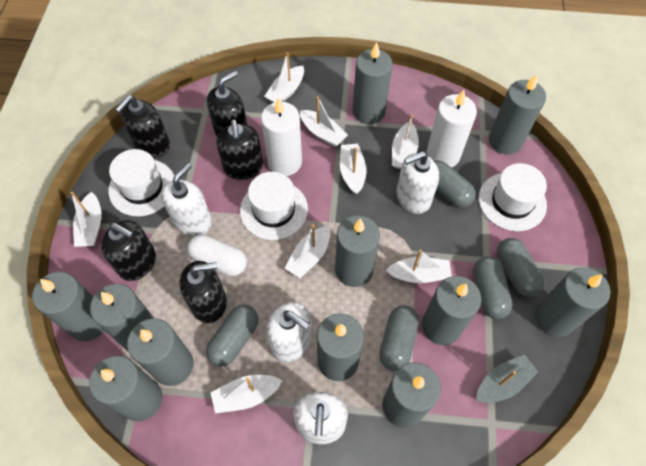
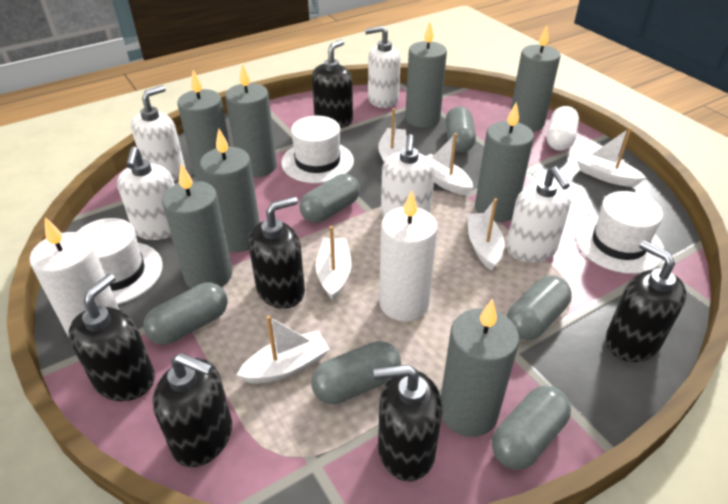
black soap dispenser: [101,220,156,281] [115,95,170,158] [180,261,227,323] [207,71,247,136] [216,120,263,180] = 5 -> [68,274,155,401] [153,353,232,467] [248,196,305,309] [312,40,353,128] [374,365,442,482] [606,240,687,362] = 6
grey boat: [476,354,538,403] = 1 -> none = 0
grey candle: [32,272,105,341] [89,356,162,421] [90,284,154,351] [127,318,193,386] [317,313,364,381] [335,215,380,287] [353,42,393,124] [382,362,441,428] [422,276,482,345] [489,74,546,155] [535,267,611,337] = 11 -> [162,164,232,288] [177,70,230,181] [200,129,260,252] [225,63,277,178] [405,22,447,128] [441,299,519,437] [475,102,534,222] [510,25,561,132] = 8
grey capsule: [206,304,259,367] [379,305,419,371] [434,160,476,208] [473,256,513,319] [497,238,544,297] = 5 -> [144,282,228,345] [299,174,360,223] [311,341,401,404] [445,106,476,152] [492,386,571,470] [507,275,572,340] = 6
white boat: [71,192,102,247] [211,375,283,414] [264,52,304,103] [285,224,330,278] [300,96,348,147] [340,144,367,195] [386,250,452,283] [392,114,419,169] = 8 -> [236,316,330,384] [316,226,352,300] [378,108,407,162] [427,133,473,196] [468,199,505,271] [576,127,646,187] = 6
white soap dispenser: [161,163,212,237] [266,302,312,362] [293,392,348,444] [397,151,439,214] = 4 -> [117,146,175,240] [131,85,185,181] [365,26,401,108] [381,134,435,217] [506,167,571,262] = 5

